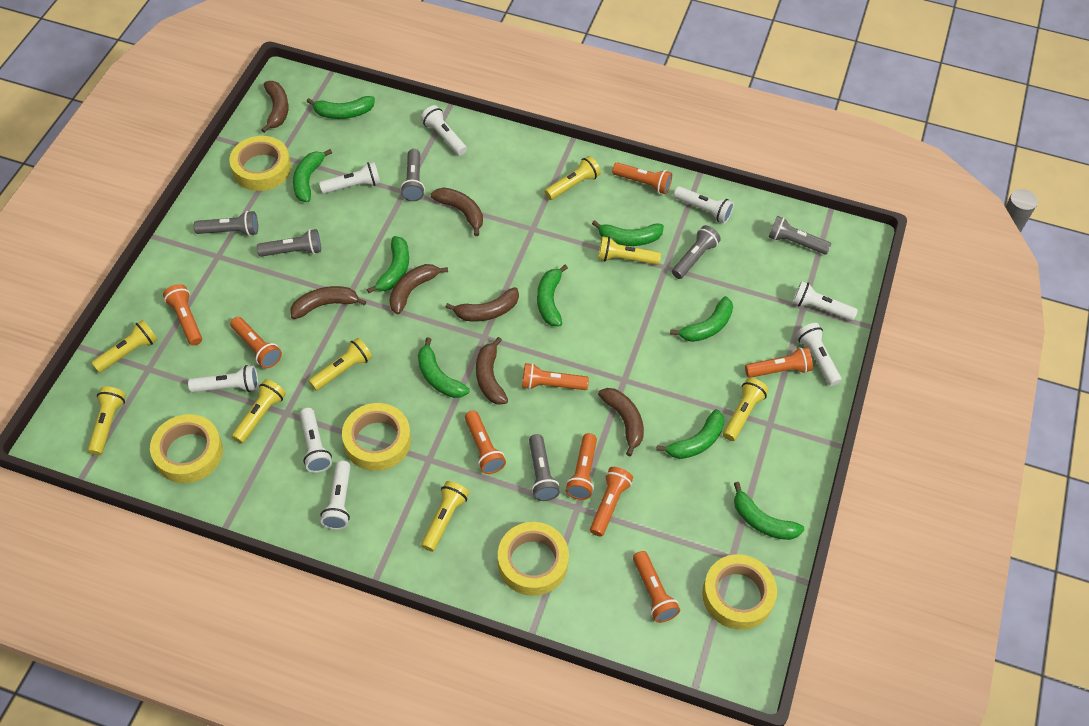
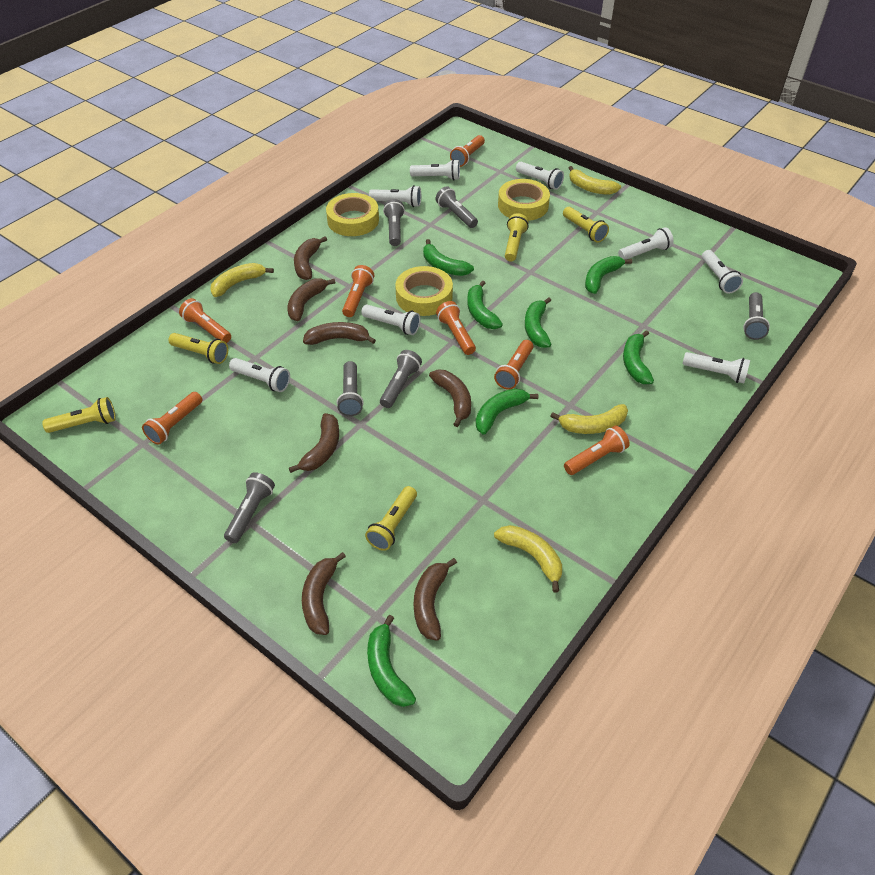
green banana: [293,149,332,202] [307,96,375,119] [367,236,409,293] [418,337,469,398] [537,264,568,326] [592,220,664,246] [656,409,724,459] [670,296,733,342] [734,482,804,540] = 9 -> [367,615,416,707] [423,239,474,276] [467,280,503,329] [476,388,538,435] [525,297,551,348] [585,256,632,294] [623,330,654,384] = 7
orange flashlight: [163,284,202,346] [230,317,282,369] [465,410,506,474] [522,363,589,390] [566,433,597,500] [590,467,633,537] [612,162,672,194] [633,551,680,623] [745,347,813,378] = 9 -> [142,392,202,445] [179,298,231,343] [342,265,374,317] [436,301,476,355] [450,135,485,167] [494,340,533,389] [564,426,630,475] = 7
yellow banana: none = 0 -> [210,263,274,297] [494,525,562,592] [550,404,628,434] [569,166,621,195] = 4
yellow flashlight: [88,386,126,455] [91,320,158,373] [232,379,286,444] [309,338,372,391] [421,481,469,552] [544,156,601,200] [598,236,661,265] [723,378,769,441] = 8 -> [42,397,116,433] [168,333,228,364] [365,486,417,551] [505,213,529,261] [563,207,609,243] = 5
yellow tape: [150,414,223,483] [230,136,291,191] [342,403,411,471] [498,522,569,596] [702,554,777,630] = 5 -> [326,193,379,236] [395,266,453,316] [498,179,550,221] = 3

